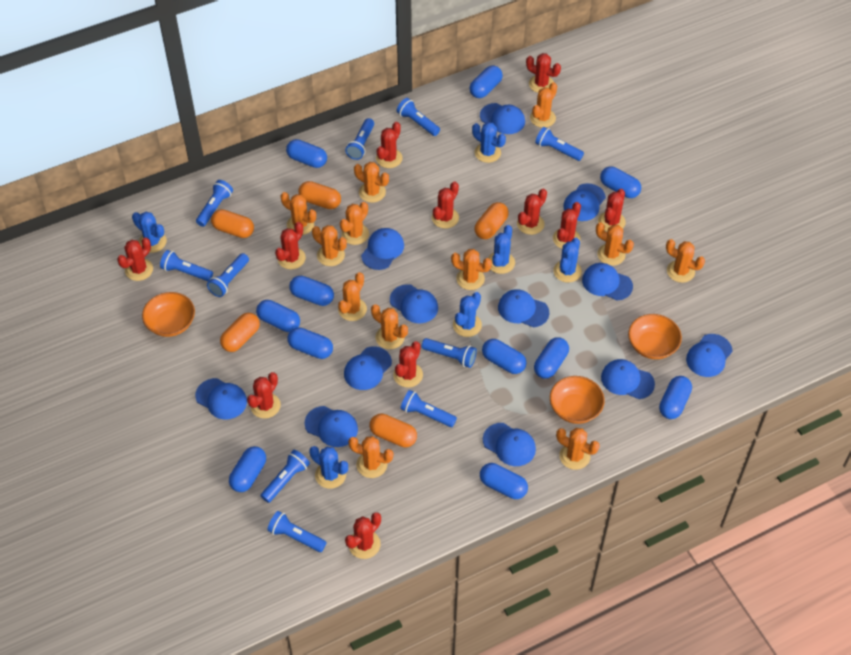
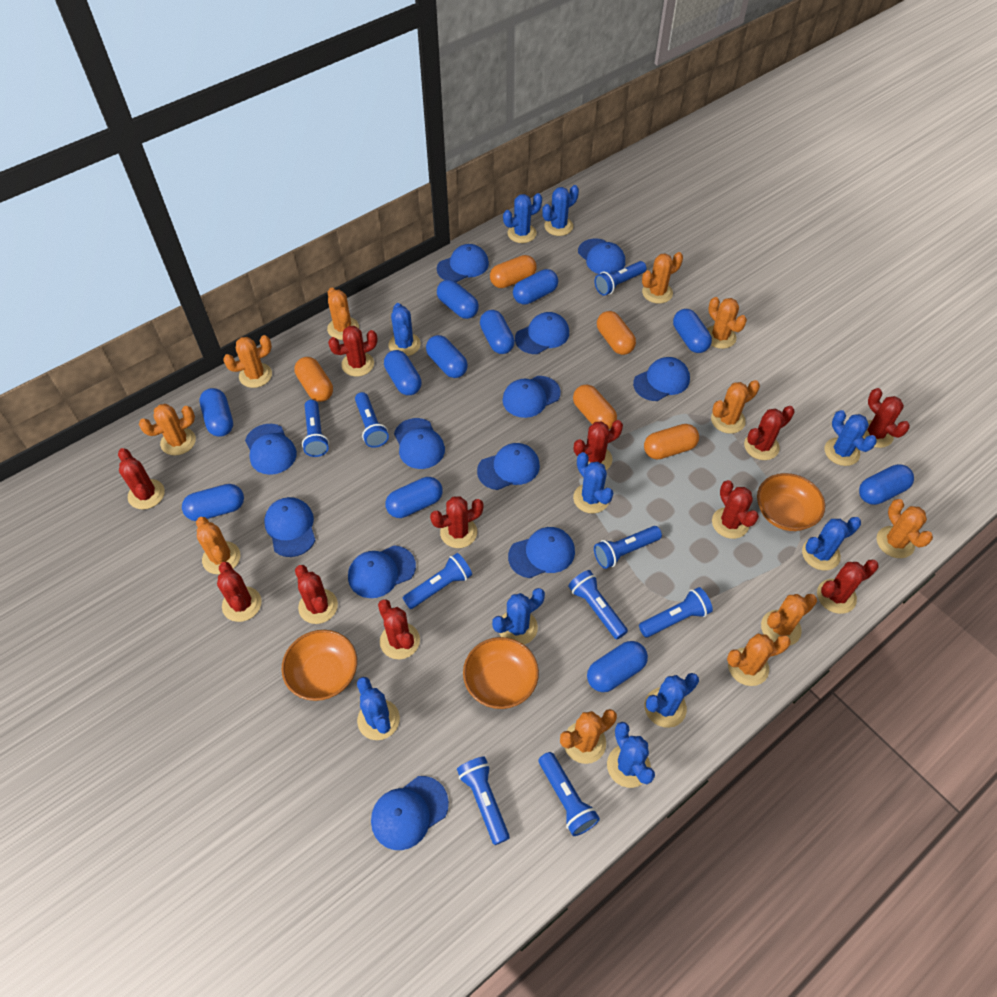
blue cactus: [132,212,167,253] [309,446,348,489] [453,292,482,337] [472,122,506,163] [488,225,515,274] [553,238,582,283] = 6 -> [357,677,400,740] [388,303,421,356] [492,588,545,645] [503,193,542,243] [542,185,579,236] [573,452,613,514] [607,722,655,788] [645,673,699,728] [802,517,861,570] [825,410,877,466] = 10
blue flashlight: [160,250,213,281] [196,180,233,227] [207,253,249,297] [261,450,310,503] [267,511,326,552] [345,118,374,160] [397,98,440,136] [400,390,457,427] [422,338,477,368] [535,127,584,161] = 10 -> [302,400,329,457] [355,392,389,448] [403,553,472,609] [457,756,510,845] [539,752,600,836] [568,570,628,639] [594,261,646,296] [594,526,662,569] [639,587,713,637] = 9
orange cactus: [281,192,316,235] [312,225,347,266] [338,272,367,321] [340,202,369,245] [348,436,393,478] [354,162,389,203] [371,304,408,349] [451,249,492,290] [530,82,557,128] [556,428,600,470] [596,222,634,266] [666,239,705,283] = 12 -> [139,404,196,456] [196,517,240,574] [223,335,272,388] [327,288,359,340] [560,709,617,764] [642,252,683,304] [707,297,747,349] [711,380,760,434] [727,634,791,686] [761,594,817,646] [877,499,933,558] = 11

